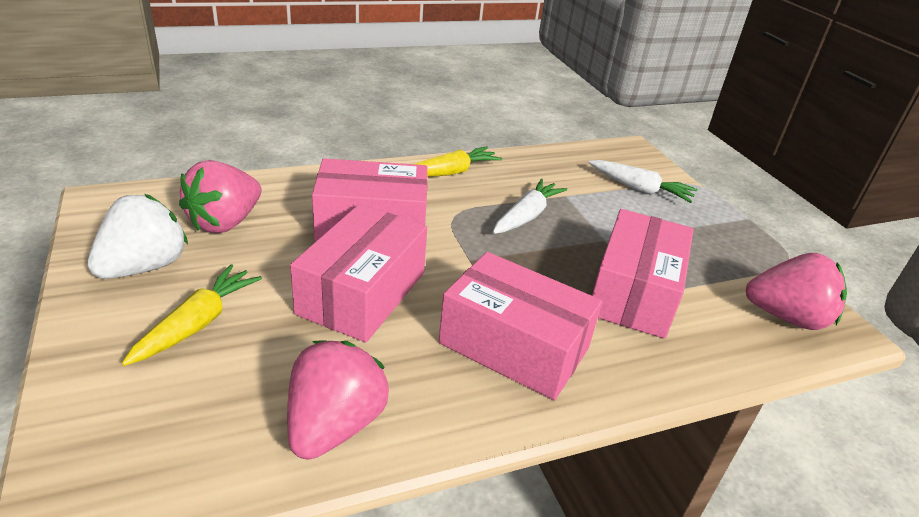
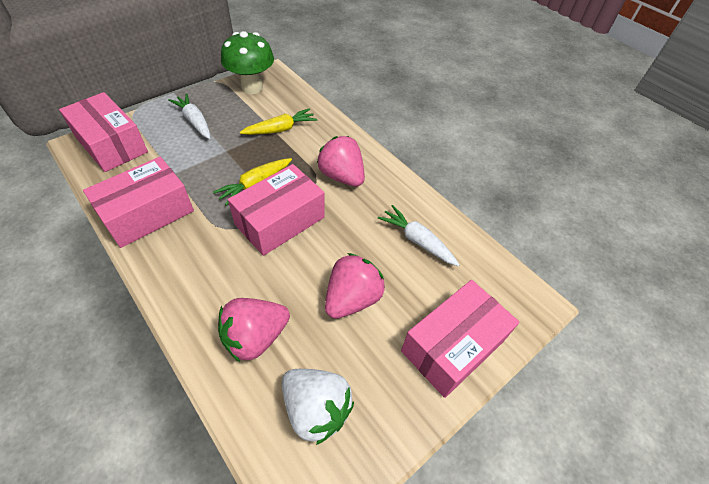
green mushroom: none = 0 -> [221,31,274,94] = 1

